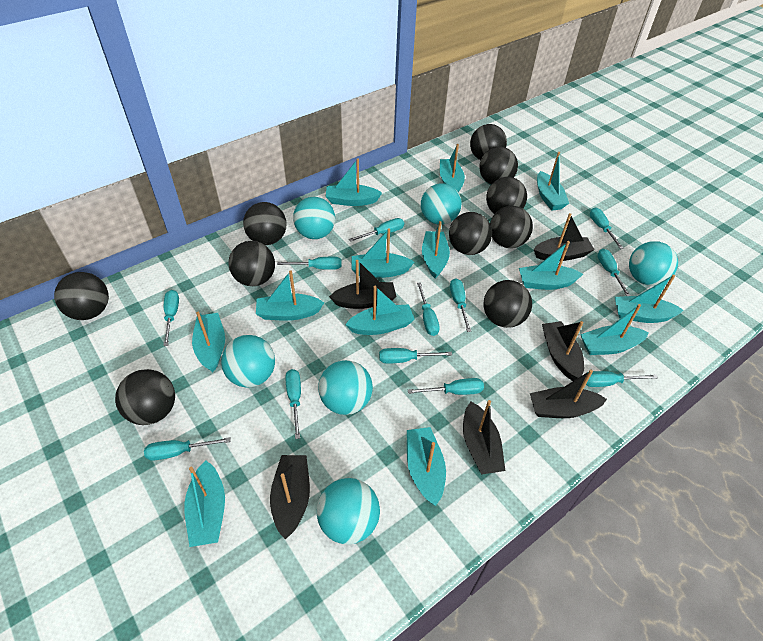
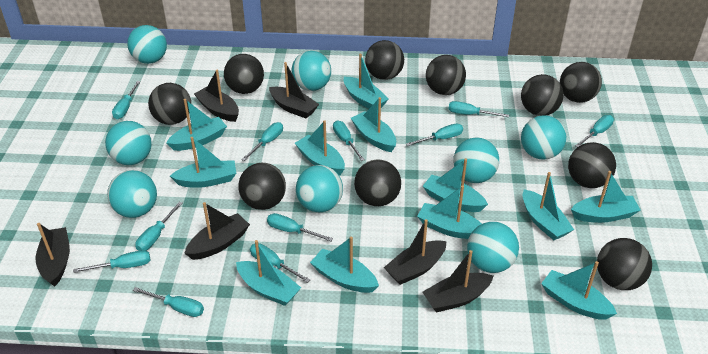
turquoise ball: [221,335,275,388] [293,197,335,239] [317,478,380,545] [318,360,373,415] [421,183,461,225] [629,241,678,286] = 6 -> [105,121,152,165] [107,170,157,218] [127,25,167,64] [291,51,331,91] [296,165,343,213] [453,138,499,183] [467,222,519,273] [521,115,566,160] = 8
turquoise boat: [184,460,225,547] [192,312,225,372] [256,270,324,321] [326,158,382,206] [345,286,415,335] [351,228,414,278] [407,427,446,506] [422,221,450,279] [440,144,465,193] [519,241,583,290] [537,152,569,211] [580,304,649,355] [615,275,684,323] = 13 -> [166,99,227,151] [170,137,236,188] [236,240,301,306] [295,120,345,175] [310,236,379,293] [344,54,389,108] [351,97,396,152] [417,185,482,239] [423,158,488,212] [523,172,574,240] [541,261,617,320] [571,171,640,223] = 12
turquoise screwdriver: [144,437,231,461] [163,290,179,346] [277,257,342,270] [285,369,301,439] [349,218,404,242] [379,348,452,364] [408,378,484,395] [417,282,440,336] [450,278,471,332] [586,371,658,387] [590,207,624,249] [597,249,631,296] = 12 -> [73,250,150,273] [112,81,140,119] [133,287,204,317] [135,202,183,251] [241,122,283,161] [250,243,310,283] [267,213,333,241] [333,121,365,161] [406,124,463,146] [448,101,509,117] [575,115,614,147] = 11

